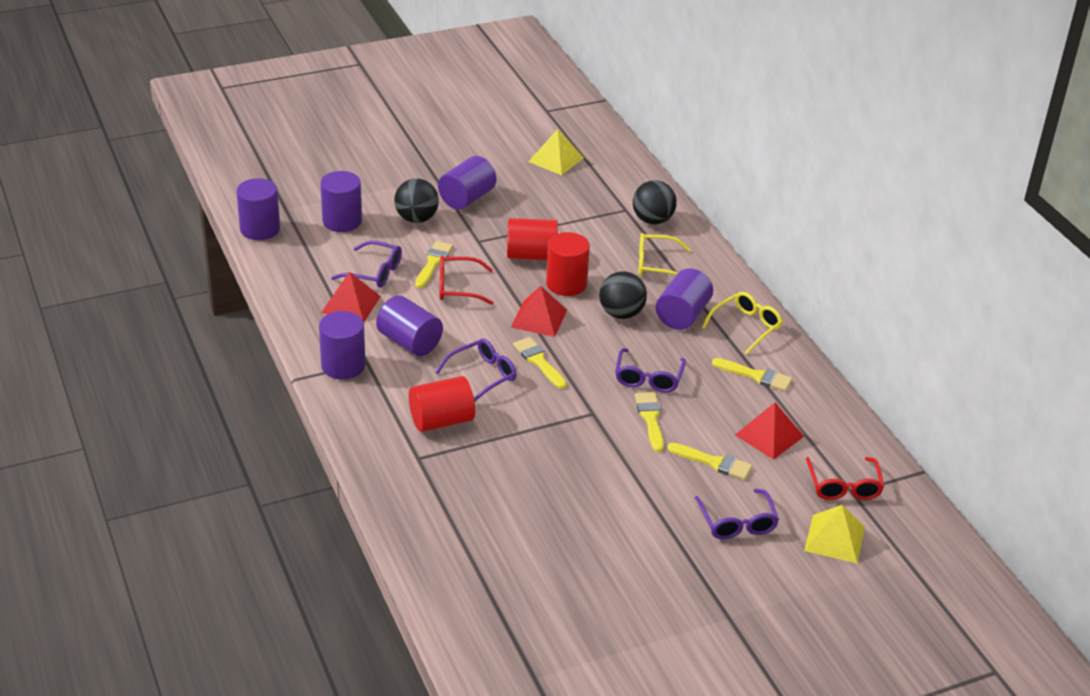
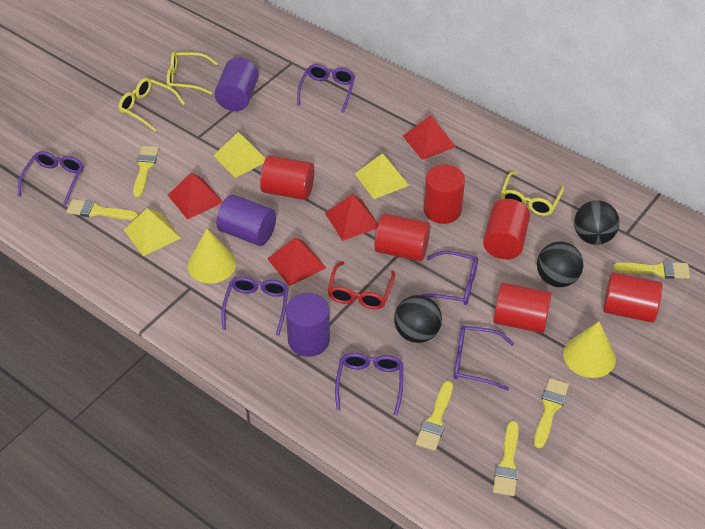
purple cylinder: [236,178,280,240] [319,311,365,379] [320,171,362,232] [376,295,443,356] [438,156,496,210] [656,268,713,330] = 6 -> [214,58,259,111] [216,194,276,246] [286,293,330,357] = 3
purple glasses: [331,241,402,287] [435,339,517,402] [615,348,686,393] [695,489,779,539] = 4 -> [18,151,84,205] [221,277,289,336] [297,64,355,113] [335,353,403,415] [422,251,478,305] [454,326,514,391] = 6
red cylinder: [409,376,475,432] [507,218,558,260] [546,232,590,296] = 3 -> [260,155,314,200] [374,213,430,261] [424,164,465,224] [483,199,530,259] [493,283,552,333] [603,272,663,322] = 6
red glasses: [440,256,494,305] [806,457,884,500] = 2 -> [327,261,395,309] = 1
red pyramid: [321,272,381,322] [510,286,567,337] [735,403,804,460] = 3 -> [168,172,223,220] [267,237,326,286] [325,194,378,241] [403,115,456,160] = 4
yellow brush: [415,241,453,288] [513,337,567,389] [635,392,664,452] [667,443,752,480] [712,358,792,391] = 5 -> [66,199,138,220] [133,146,159,197] [416,381,453,451] [493,421,519,496] [534,378,569,448] [613,261,690,279] = 6
yellow cone: none = 0 -> [187,228,236,283] [563,321,616,378] = 2
yellow glasses: [639,233,691,276] [702,292,783,354] = 2 -> [118,78,185,131] [167,52,218,95] [501,171,565,216] = 3
yellow pyramid: [528,129,584,175] [804,505,865,563] = 2 -> [124,208,181,256] [213,132,266,178] [355,153,409,199] = 3

